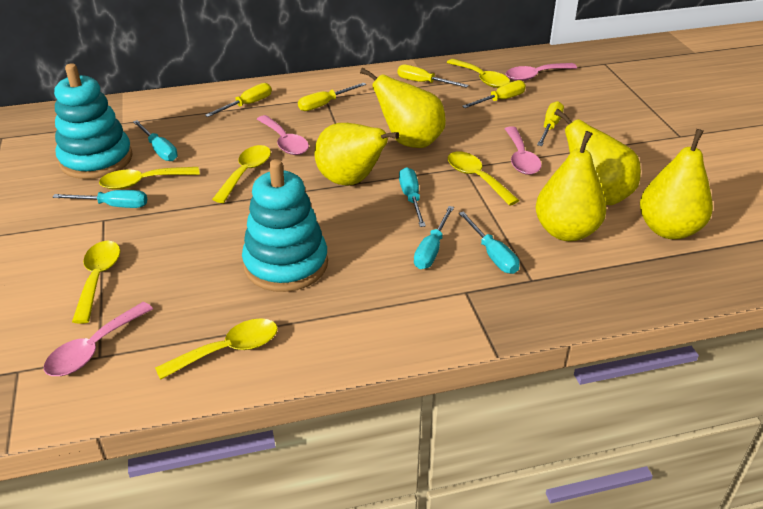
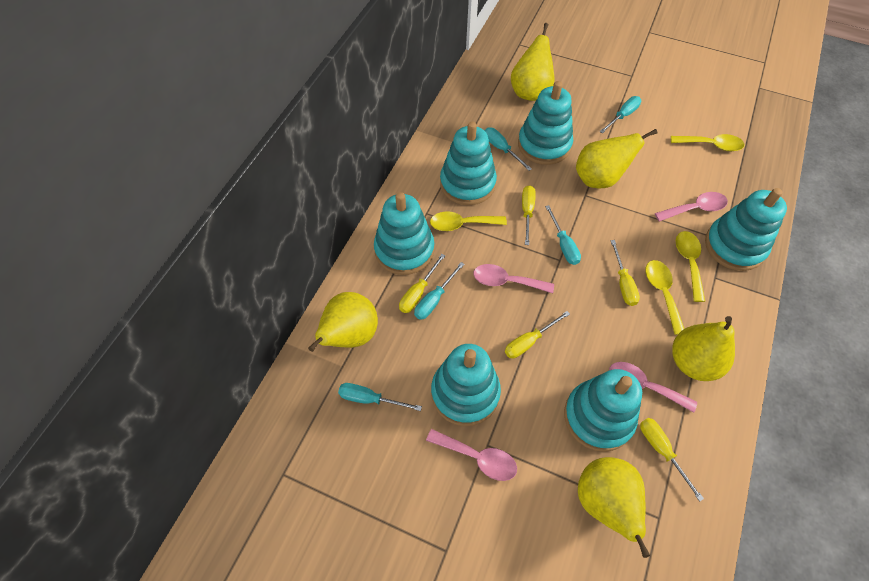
turquoise stacking toy: [54,63,133,179] [242,159,328,292] = 2 -> [374,192,434,275] [431,344,501,426] [440,122,497,205] [518,81,573,165] [564,369,642,452] [705,188,787,271] = 6
yellow spoon: [72,241,120,324] [99,167,200,190] [155,318,278,380] [212,145,271,203] [447,59,510,88] [448,152,519,206] = 6 -> [430,212,507,231] [646,260,684,335] [671,134,744,151] [676,231,705,302] = 4

